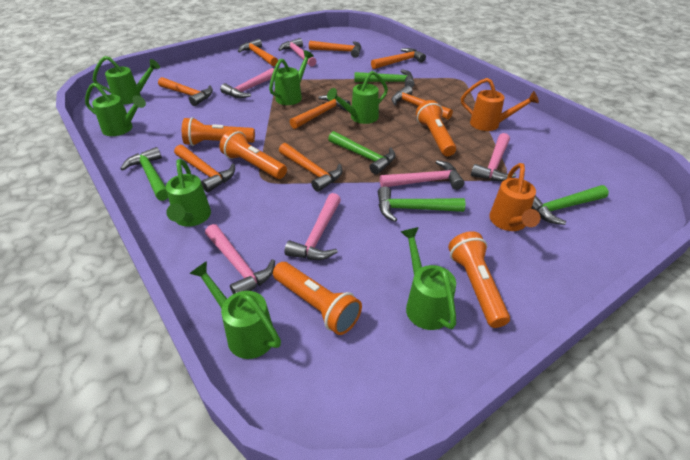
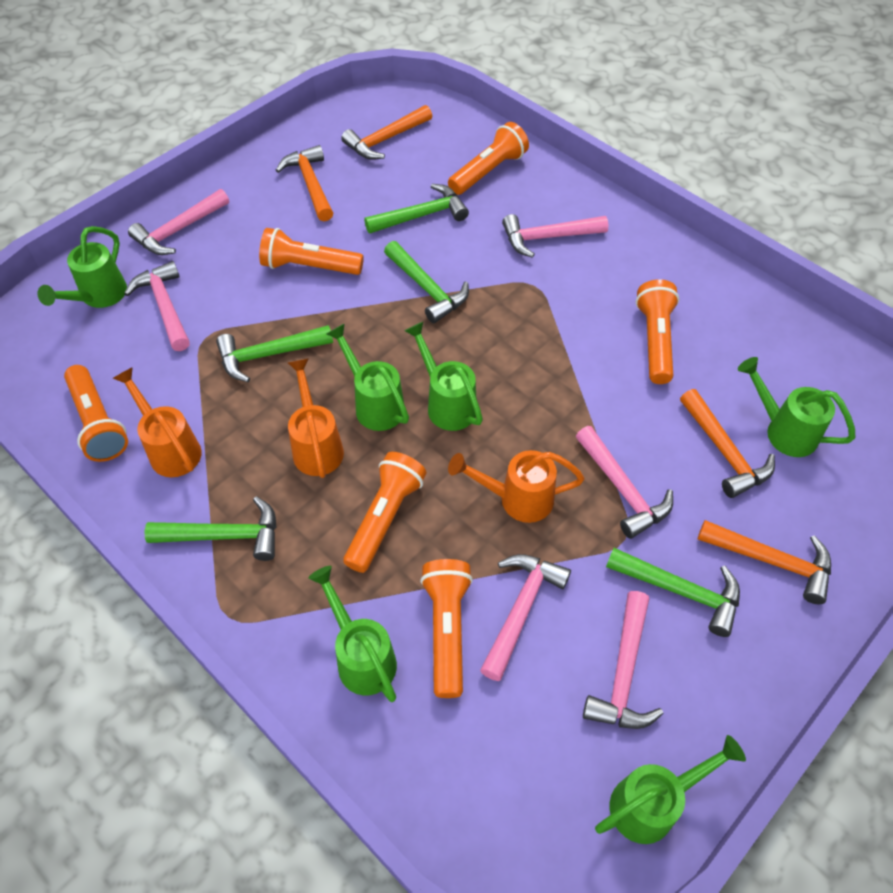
green watering can: [85,83,146,136] [93,56,160,105] [166,159,211,227] [189,261,281,359] [269,50,314,105] [327,71,388,124] [401,227,456,330] = 7 -> [37,226,127,308] [308,566,397,702] [326,324,409,431] [404,322,483,431] [595,735,746,844] [738,357,856,457] = 6
orange flashlight: [182,117,255,146] [219,129,287,179] [273,262,362,335] [416,100,456,156] [448,231,510,328] = 5 -> [64,365,128,462] [259,228,364,275] [343,452,426,573] [420,559,473,698] [448,122,529,195] [636,279,679,384] = 6
orange hammer: [158,77,213,106] [174,145,235,192] [238,39,278,66] [279,143,343,192] [290,95,351,129] [309,41,361,58] [371,48,426,69] [391,86,453,120] = 8 -> [275,145,333,221] [341,105,432,160] [680,389,775,498] [697,520,831,604] = 4
orange watering can: [461,78,539,131] [489,163,541,231] = 2 -> [113,367,202,477] [288,358,344,478] [448,450,584,523] = 3

